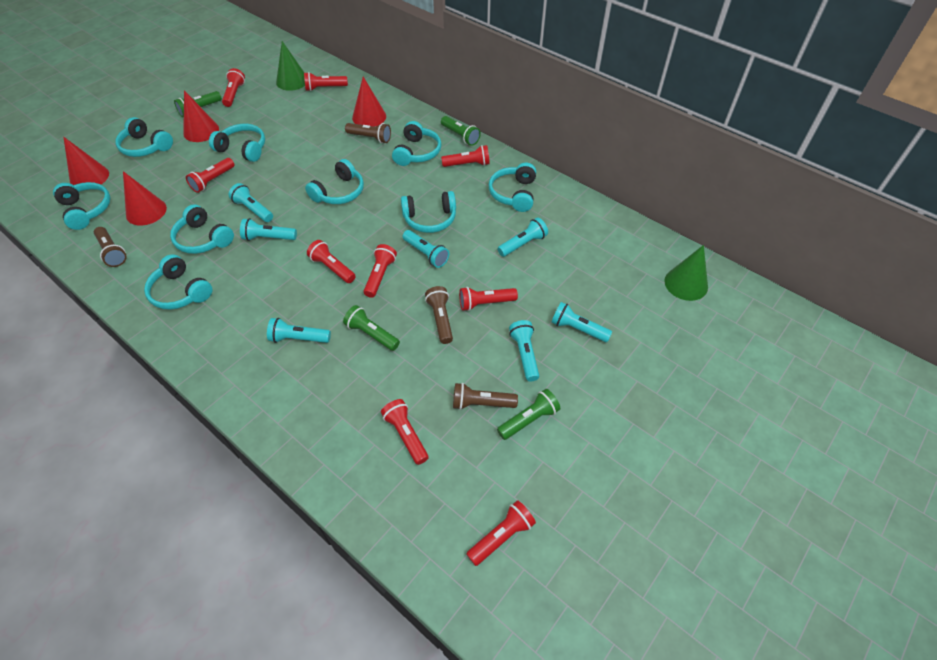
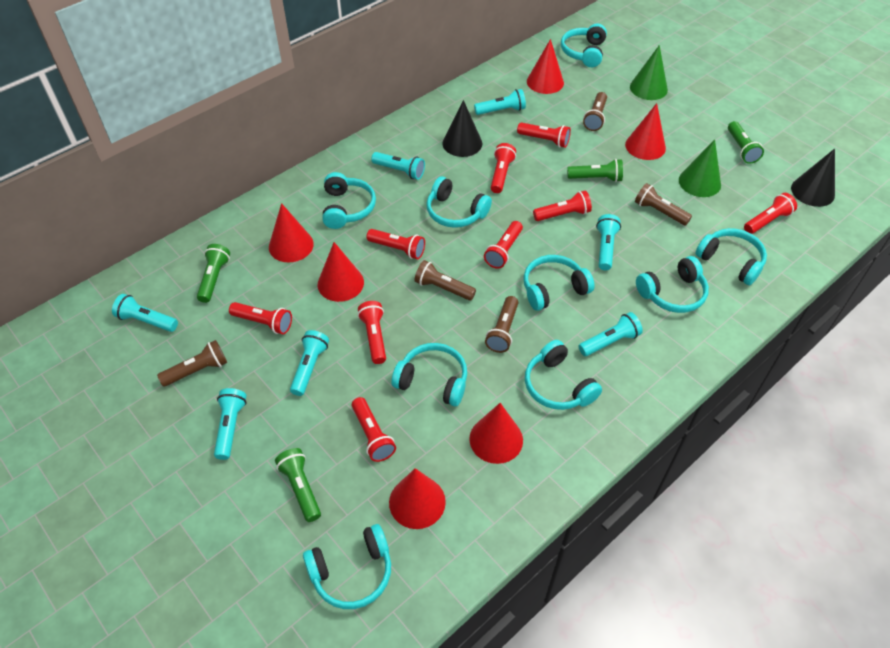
black cone: none = 0 -> [442,100,482,157] [791,149,835,207] = 2
brown flashlight: [94,227,127,267] [345,123,391,143] [425,286,453,344] [453,383,518,410] = 4 -> [157,340,227,387] [414,260,476,301] [485,296,518,353] [583,92,607,131] [635,183,692,226] = 5
red cone: [64,137,109,185] [123,171,167,226] [183,90,219,142] [352,77,386,127] = 4 -> [269,203,314,262] [318,242,364,302] [389,468,446,529] [469,403,523,464] [527,39,564,94] [625,103,666,160] = 6

